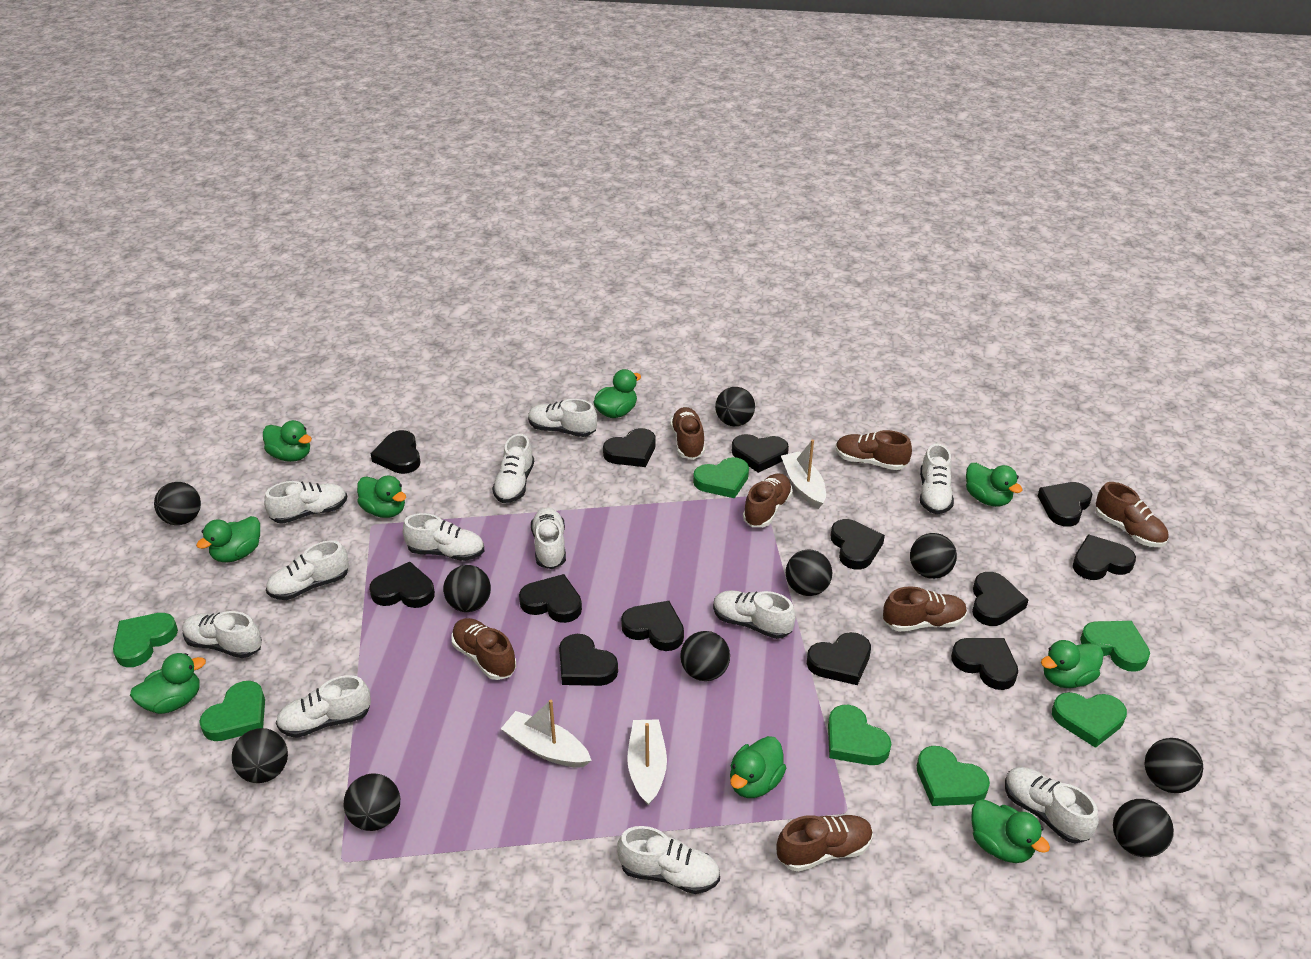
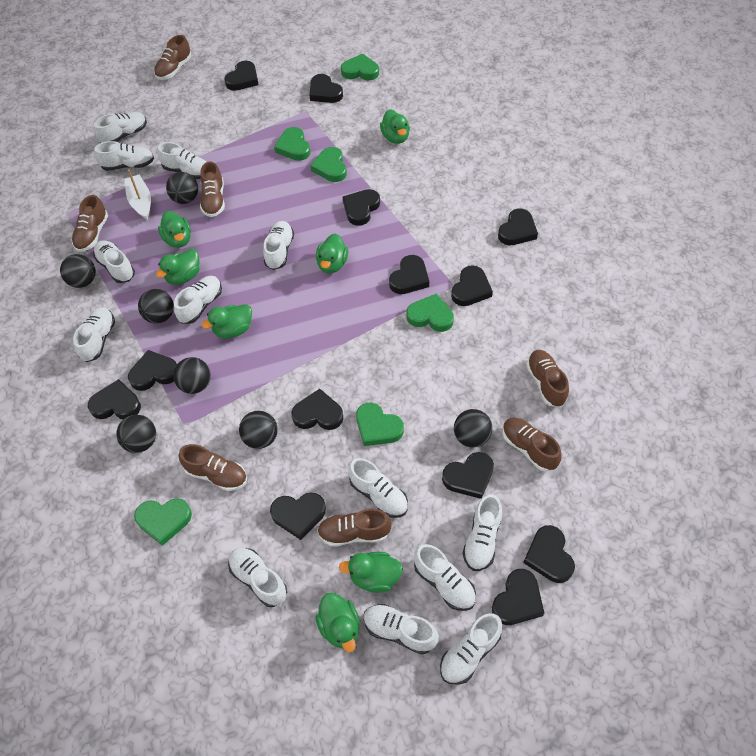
black ball: [154,482,201,525] [232,728,288,783] [344,773,400,831] [443,565,491,612] [680,631,730,681] [715,387,755,426] [786,549,832,596] [910,533,957,579] [1113,799,1174,857] [1145,738,1203,793] = 10 -> [60,254,96,288] [116,415,156,453] [138,289,174,324] [166,172,198,204] [173,357,211,394] [239,411,278,449] [454,409,492,448] = 7
green duck: [130,653,206,714] [196,516,260,563] [263,420,312,462] [357,476,406,518] [594,369,641,418] [730,736,786,798] [966,463,1022,507] [971,799,1050,863] [1041,640,1104,688] = 9 -> [156,249,200,285] [158,211,191,248] [202,304,252,338] [315,593,360,652] [316,233,348,273] [339,552,403,593] [380,109,410,144] = 7
green heart: [113,613,178,667] [199,681,265,741] [693,457,749,498] [828,705,891,765] [917,746,990,806] [1052,692,1127,748] [1080,621,1150,672] = 7 -> [134,498,192,546] [274,127,311,161] [310,147,347,182] [341,53,379,80] [356,403,404,446] [406,294,454,332] = 6
white boat: [501,700,592,768] [627,719,667,806] [781,440,826,509] = 3 -> [125,170,151,220] = 1
white shoe: [182,611,262,658] [264,481,347,524] [266,540,349,600] [276,675,371,738] [403,513,484,561] [492,434,534,503] [528,399,597,437] [531,507,566,569] [617,826,720,894] [713,590,796,639] [920,444,954,514] [1005,767,1099,844] = 12 -> [73,307,115,362] [93,240,135,283] [94,112,147,143] [94,141,154,171] [157,142,207,179] [174,276,222,324] [228,548,287,607] [263,221,294,270] [348,458,408,518] [363,604,439,654] [414,544,476,611] [440,613,502,685] [462,494,502,571] = 13

